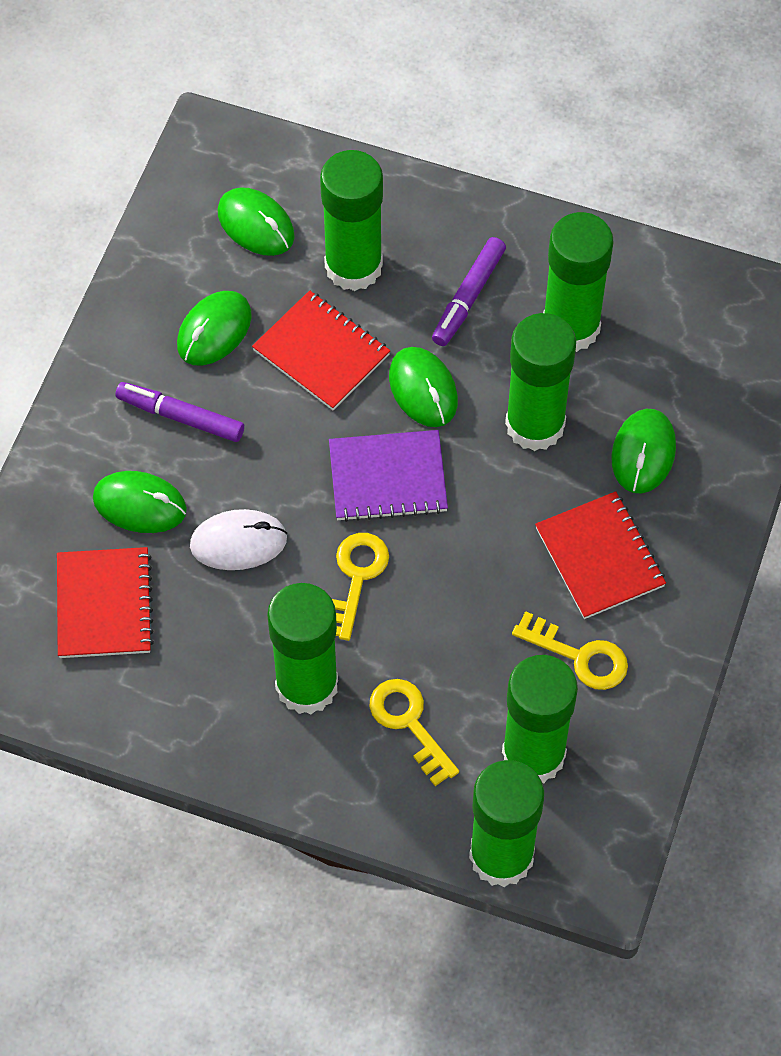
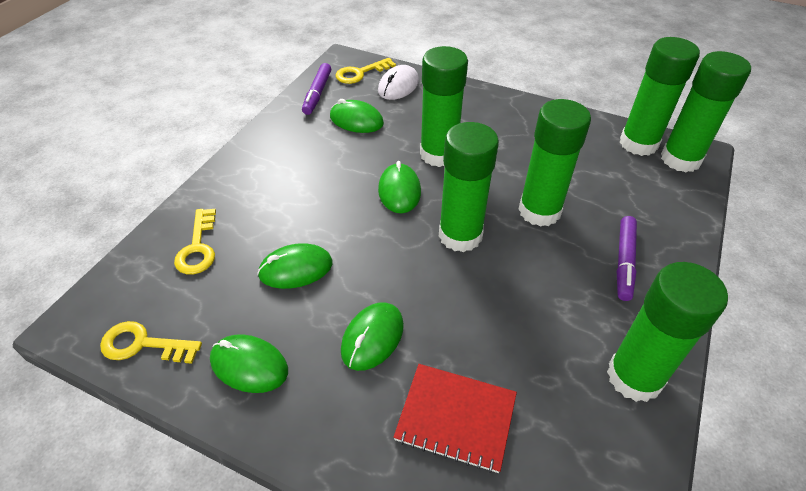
purple notebook: [329,430,448,522] = 1 -> none = 0
red notebook: [57,547,154,658] [252,290,390,410] [535,491,666,619] = 3 -> [393,364,517,473] = 1

